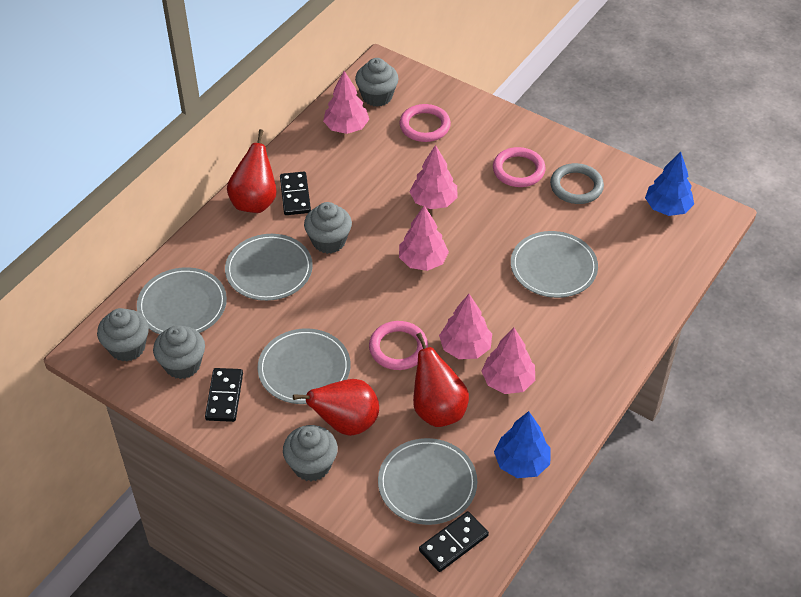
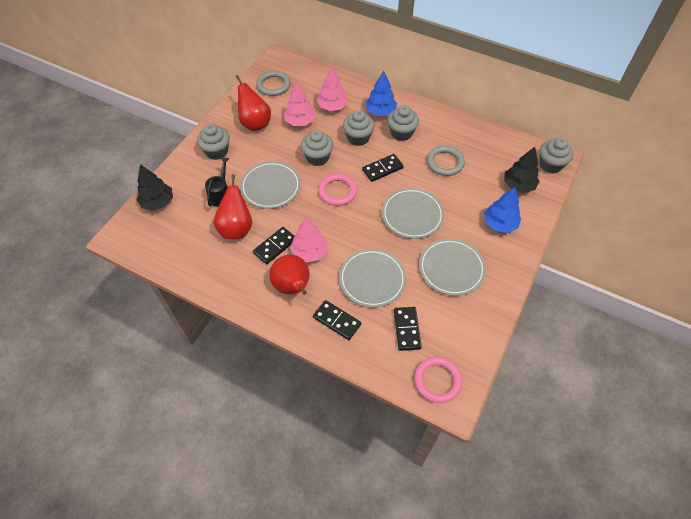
black domino: [205,368,243,422] [280,172,311,215] [419,511,489,572] = 3 -> [253,227,294,264] [313,300,361,340] [362,154,404,182] [394,307,422,351] = 4
black tree: none = 0 -> [137,164,173,211] [504,147,540,193] = 2
black watering can: none = 0 -> [205,157,230,207] = 1
grey plate: [137,267,227,335] [225,234,313,301] [258,328,351,404] [378,438,477,525] [511,231,598,298] = 5 -> [240,161,301,209] [339,249,406,307] [382,188,444,239] [419,239,486,296] = 4
grey ring: [550,163,604,204] = 1 -> [256,71,291,96] [427,146,465,176] = 2
pink ring: [369,321,428,370] [399,104,451,142] [493,147,546,187] = 3 -> [318,174,357,206] [414,356,463,403] = 2
pink tree: [323,71,369,134] [399,205,449,271] [409,145,458,209] [439,294,492,359] [482,328,535,394] = 5 -> [284,81,316,126] [290,217,328,263] [317,65,348,111] = 3

